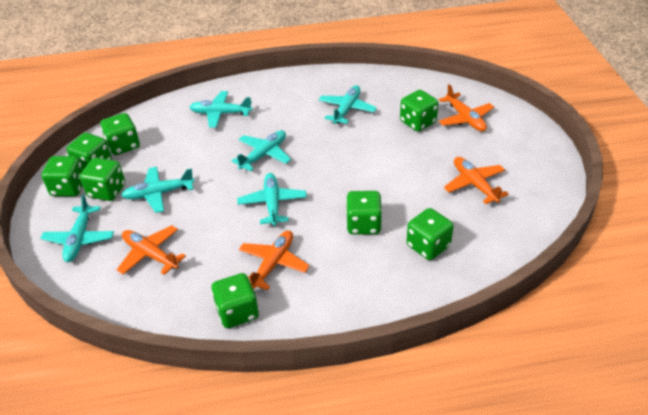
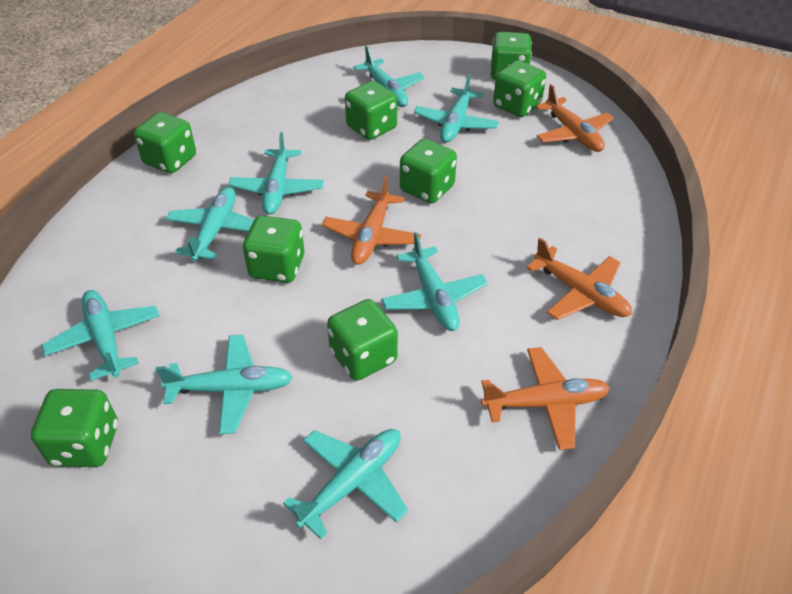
turquoise plane: [40,194,114,262] [121,167,195,213] [189,91,252,128] [231,130,291,172] [237,173,307,226] [319,85,377,124] = 6 -> [42,290,160,381] [156,335,293,434] [166,187,254,261] [228,132,324,214] [283,429,408,539] [354,46,425,107] [381,232,488,331] [414,74,499,143] = 8

